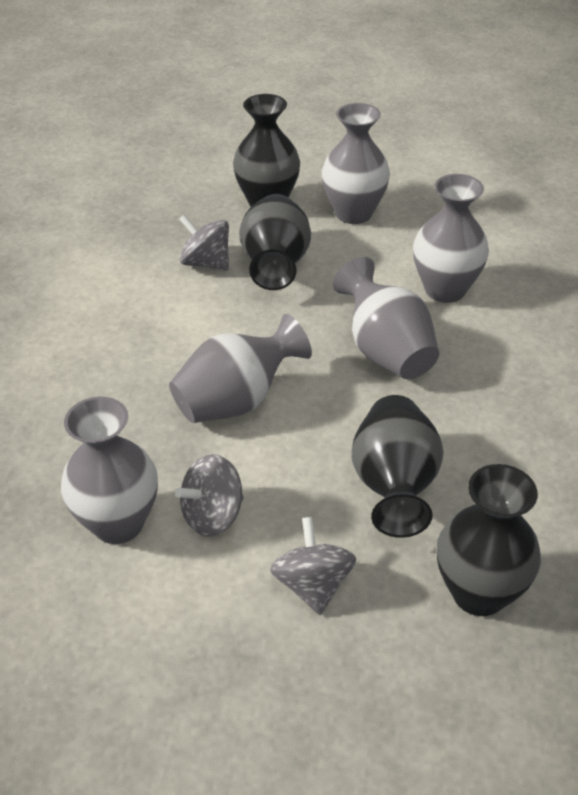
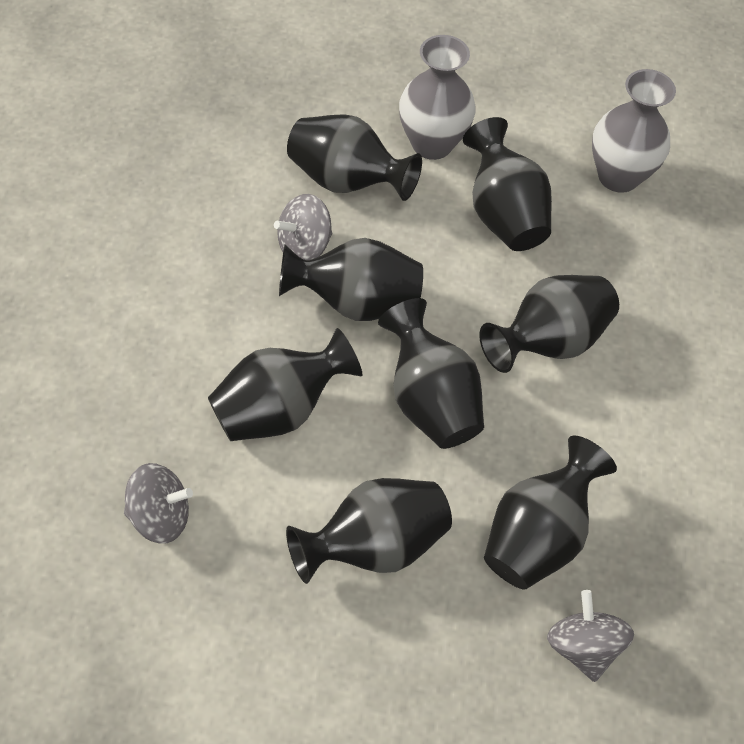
black vase: [233,94,300,207] [239,194,311,290] [352,395,444,538] [437,464,541,616] = 4 -> [208,328,362,441] [279,238,423,321] [286,478,452,584] [287,114,422,201] [378,298,484,449] [463,117,552,251] [479,275,619,373] [484,436,617,590] = 8
grey vase: [61,397,158,544] [169,314,312,423] [322,103,390,224] [333,257,439,379] [413,174,489,303] = 5 -> [399,35,476,160] [592,69,676,193] = 2

